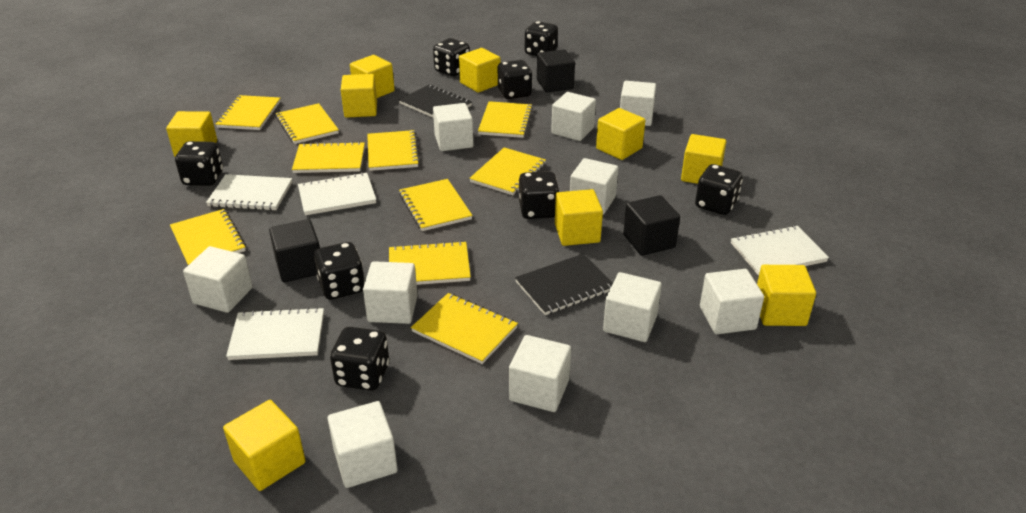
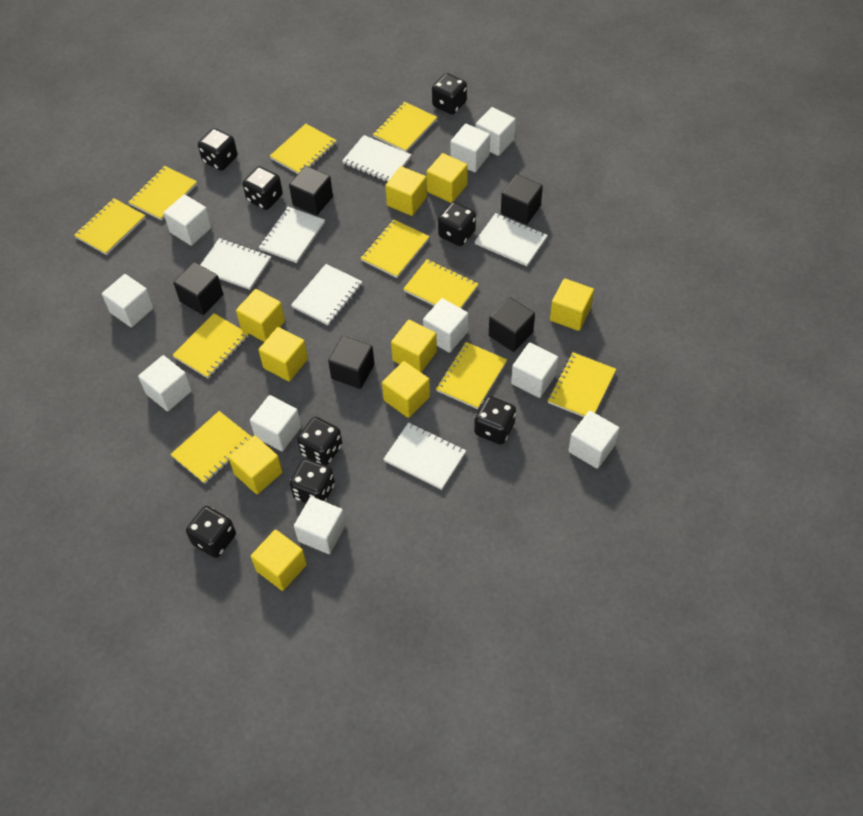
black cube: [269,219,320,283] [537,49,575,92] [623,195,680,256] = 3 -> [173,262,223,315] [289,166,333,215] [328,336,375,389] [489,297,535,352] [501,174,543,225] = 5
black notebook: [399,84,472,118] [515,254,613,315] = 2 -> none = 0
white notebook: [206,174,292,211] [226,307,324,360] [298,172,376,215] [731,225,829,276] = 4 -> [200,238,271,290] [259,207,325,263] [291,264,362,325] [342,135,411,182] [384,422,466,490] [475,213,548,266] = 6

